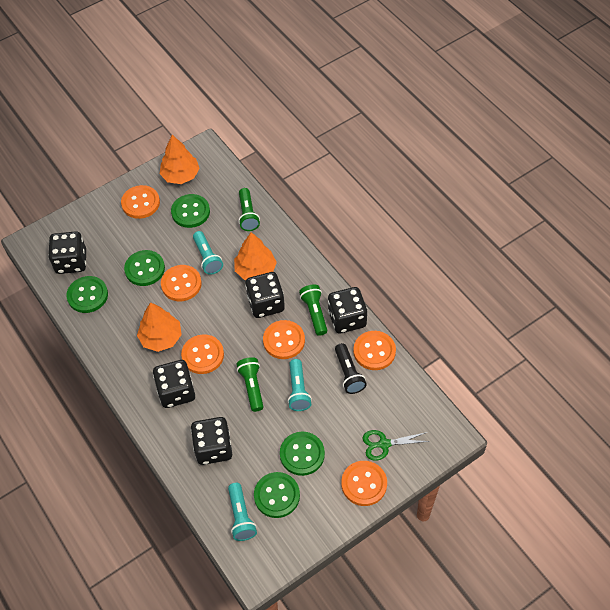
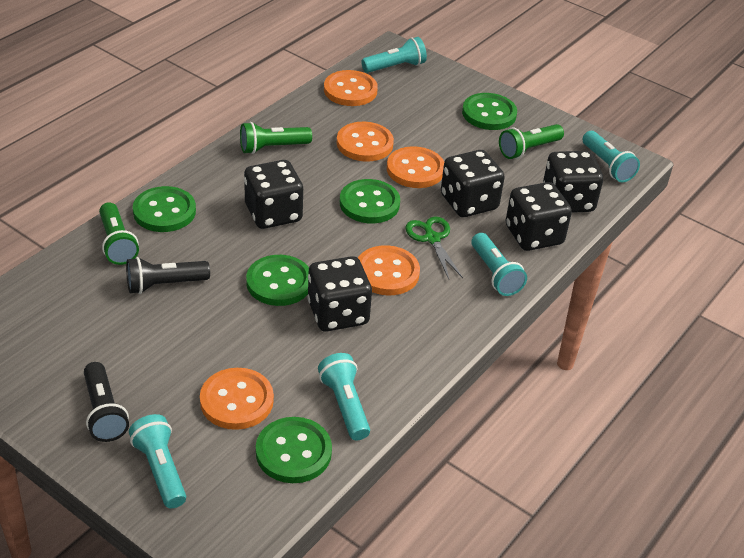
black flashlight: [335,343,367,394] = 1 -> [84,362,129,442] [126,257,210,294] = 2
orange button: [121,185,160,219] [161,265,202,301] [181,334,224,374] [263,320,305,359] [341,461,387,506] [353,331,396,370] = 6 -> [200,368,274,430] [324,70,378,106] [337,122,394,162] [358,245,420,295] [387,146,444,188] = 5
orange tree: [137,302,182,352] [160,135,200,184] [234,232,277,280] = 3 -> none = 0
turquoise flashlight: [193,231,223,275] [228,483,257,541] [288,359,312,411] = 3 -> [129,414,186,508] [318,353,370,440] [361,37,427,73] [471,233,527,296] [582,131,640,182] = 5

